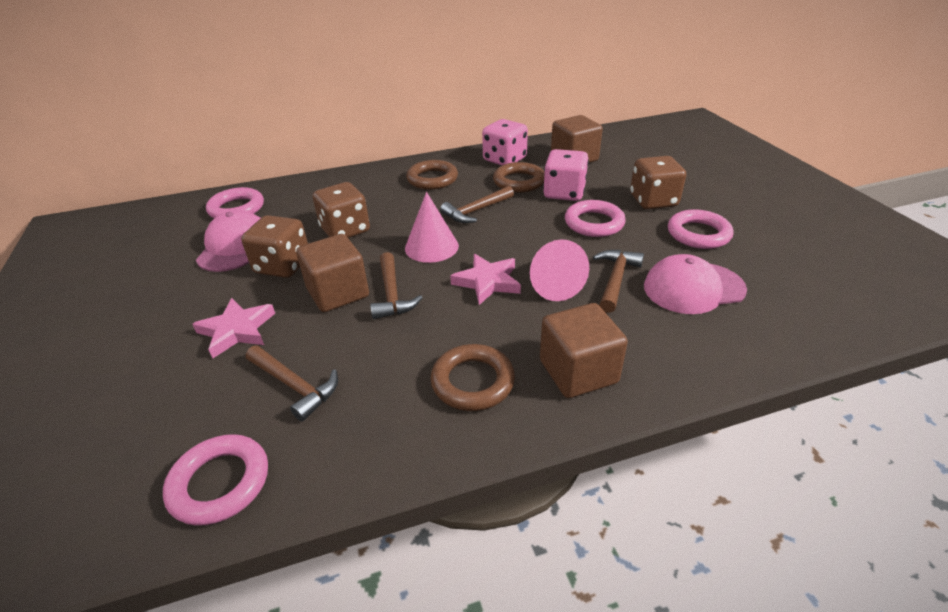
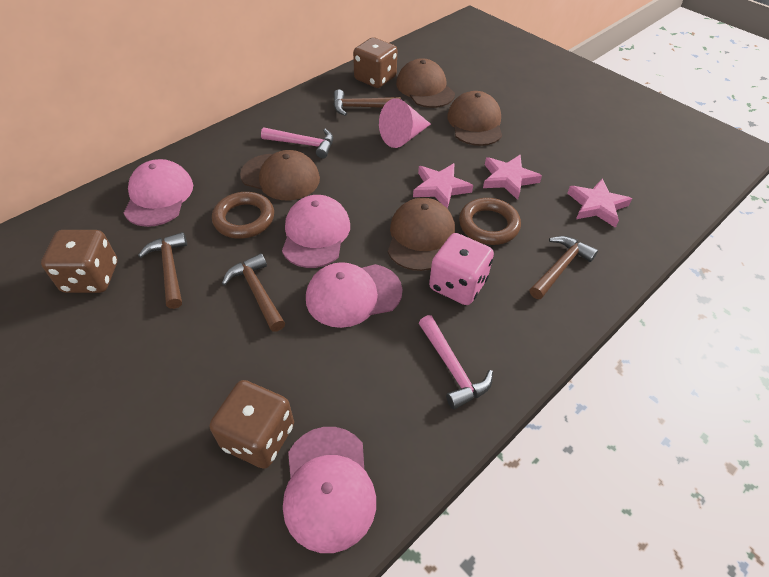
brown cap: none = 0 -> [240,150,320,200] [388,198,455,271] [396,58,455,108] [447,91,502,146] = 4
brown cube: [296,234,369,312] [540,303,628,398] [551,115,603,163] = 3 -> none = 0
brown ring: [406,160,458,190] [430,344,515,411] [493,162,545,193] = 3 -> [212,192,274,239] [459,198,521,245] = 2
pink cap: [196,210,260,272] [644,254,747,314] = 2 -> [124,159,193,227] [282,195,350,268] [283,427,376,553] [306,262,403,328] = 4
pink cone: [405,192,459,263] [530,239,589,301] = 2 -> [379,98,431,148] = 1
pink dice: [482,119,528,165] [543,149,589,201] = 2 -> [429,233,494,305] = 1
pink hammer: none = 0 -> [261,127,333,159] [419,315,493,410] = 2
pink ring: [163,434,268,526] [206,187,264,218] [565,200,626,237] [668,210,734,249] = 4 -> none = 0
pink star: [192,298,275,358] [450,254,521,305] = 2 -> [413,163,473,208] [483,155,542,200] [567,179,632,228] = 3

